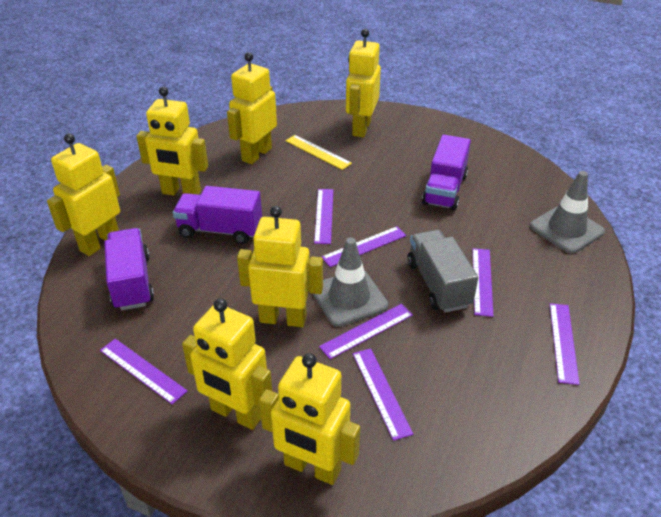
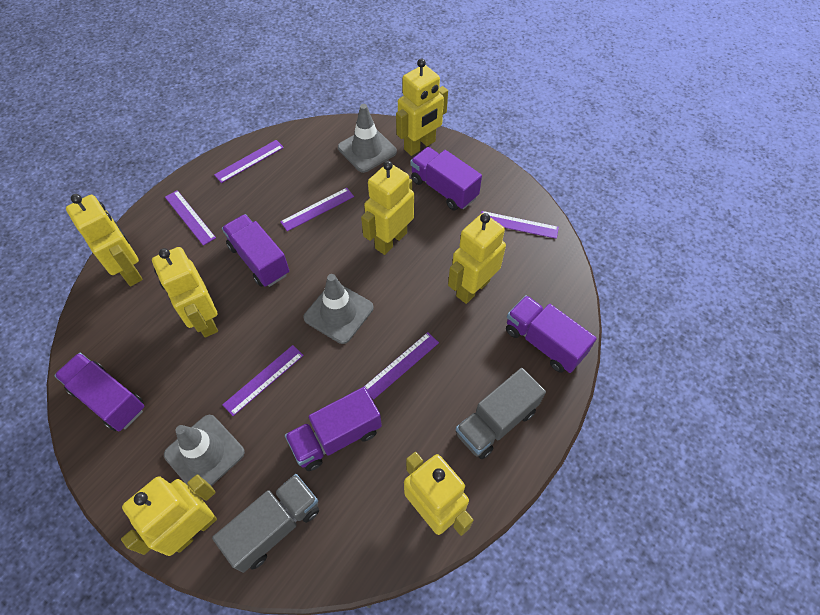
grey traffic cone: [313,238,388,327] [530,171,605,254] = 2 -> [164,415,245,486] [303,274,373,344] [338,104,397,173] = 3
grey truck: [408,230,478,313] = 1 -> [212,474,319,573] [456,368,546,459] = 2
purple ruler: [100,339,187,404] [314,189,333,244] [319,304,413,359] [322,226,406,267] [353,348,413,441] [472,248,493,317] [549,303,579,385] = 7 -> [165,190,216,246] [214,140,284,183] [222,345,304,416] [280,188,354,231] [364,332,439,400] [481,211,559,239] = 6
purple truck: [104,228,154,311] [173,186,262,244] [422,135,471,210] = 3 -> [54,353,145,431] [222,214,289,287] [285,387,382,471] [410,147,482,211] [506,295,597,373] = 5
yellow ruler: [286,135,352,170] = 1 -> none = 0

